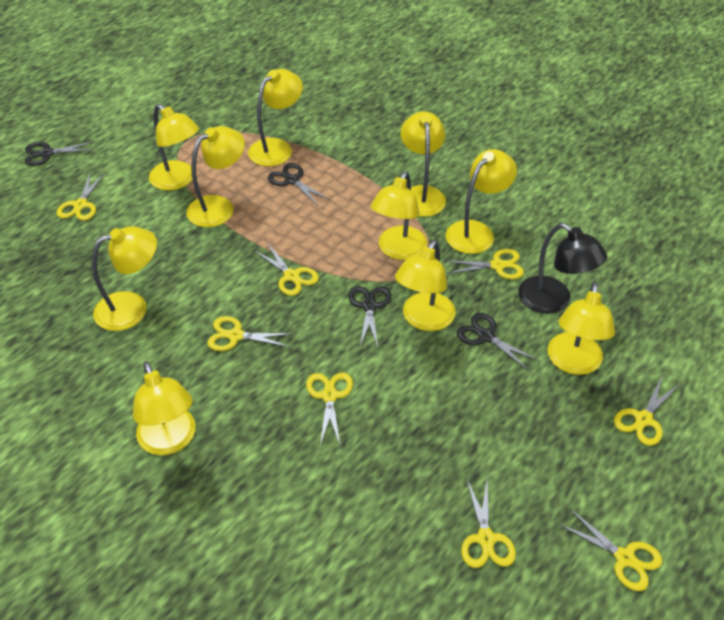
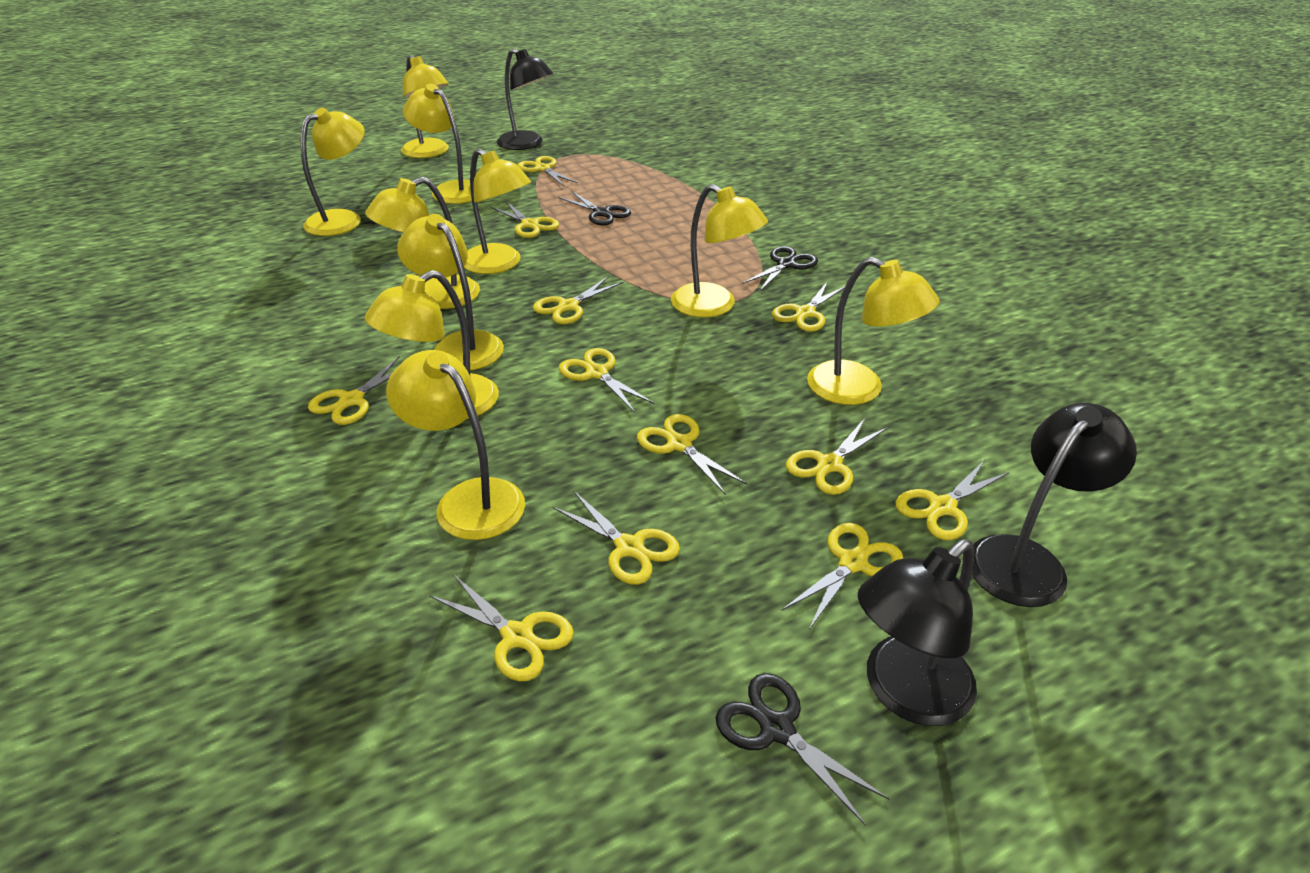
black lamp: [518,223,607,314] = 1 -> [497,49,553,150] [858,539,977,726] [972,403,1137,607] = 3
black scissors: [25,142,94,166] [268,163,330,205] [348,286,391,347] [457,313,539,370] = 4 -> [558,191,631,225] [716,673,889,826] [742,246,818,292] = 3
yellow scissors: [57,172,105,221] [207,316,294,351] [254,243,319,296] [306,373,353,446] [446,249,524,279] [461,480,516,568] [559,509,662,591] [614,377,680,446] = 8 -> [308,356,400,425] [430,574,574,681] [491,201,559,238] [517,156,578,186] [533,276,624,324] [553,491,680,585] [559,348,655,412] [637,414,747,495] [772,281,845,332] [782,523,903,629] [786,418,888,495] [896,461,1010,540] = 12

